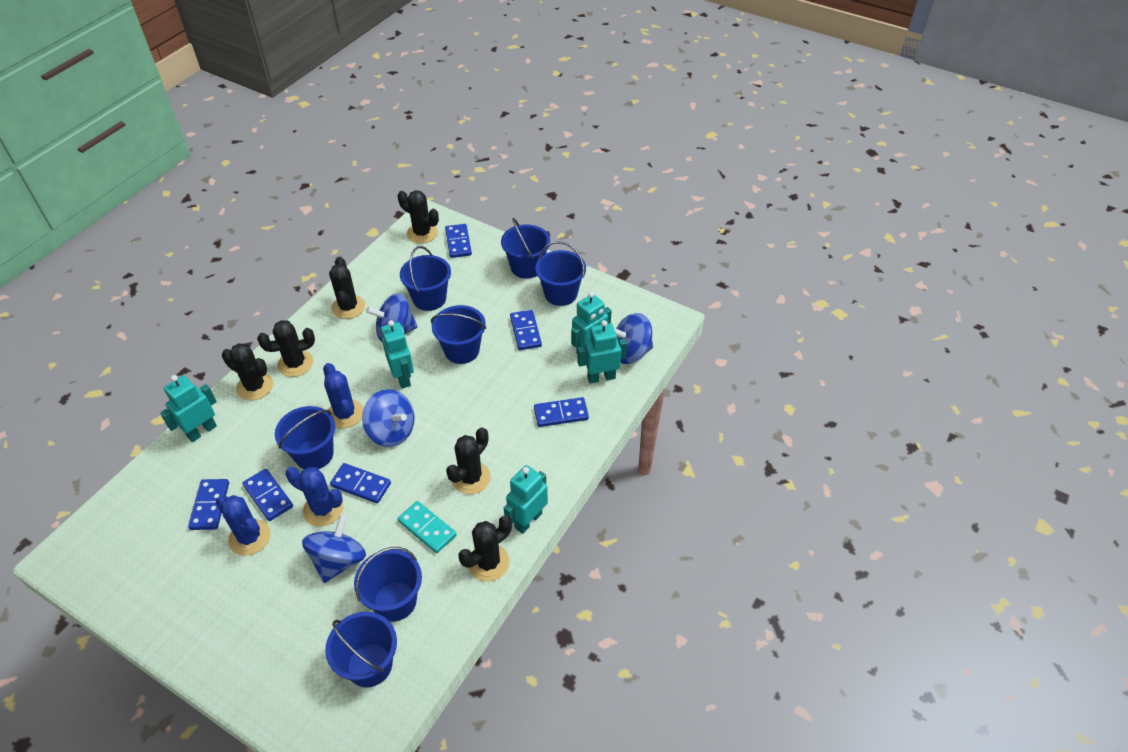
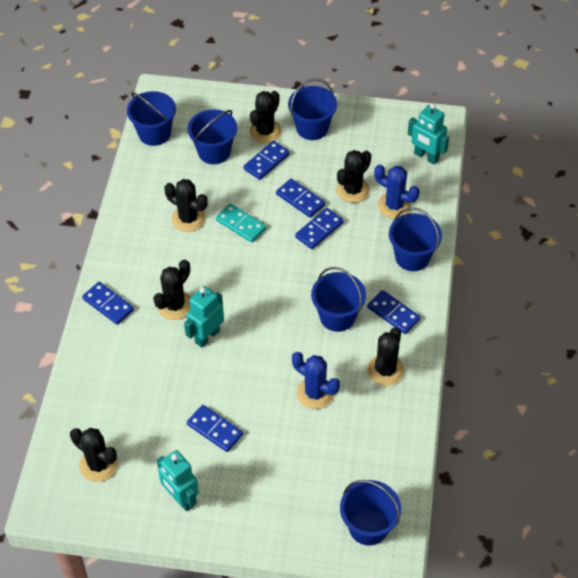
blue bucket: [275,406,335,469] [325,612,397,687] [354,547,422,622] [400,246,451,311] [431,305,486,364] [501,218,550,279] [535,241,586,306] = 7 -> [127,91,176,146] [188,109,237,164] [288,79,337,140] [311,267,366,332] [340,480,401,546] [389,207,442,271] = 6
blue cactus: [216,495,270,556] [286,467,343,527] [323,363,364,429] = 3 -> [292,352,340,409] [374,164,420,219] = 2
blue spinning top: [302,514,366,583] [362,389,415,447] [366,293,418,342] [614,313,653,364] = 4 -> none = 0
turquoise robot: [160,375,217,442] [381,320,414,389] [504,465,548,534] [571,292,612,354] [577,320,627,384] = 5 -> [157,450,199,511] [184,286,224,348] [408,103,449,165] = 3

